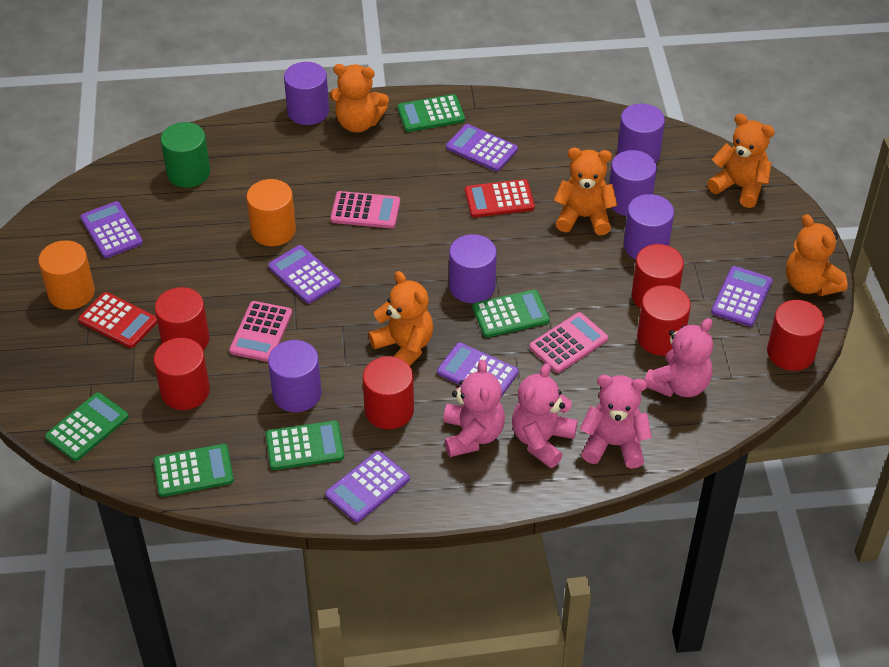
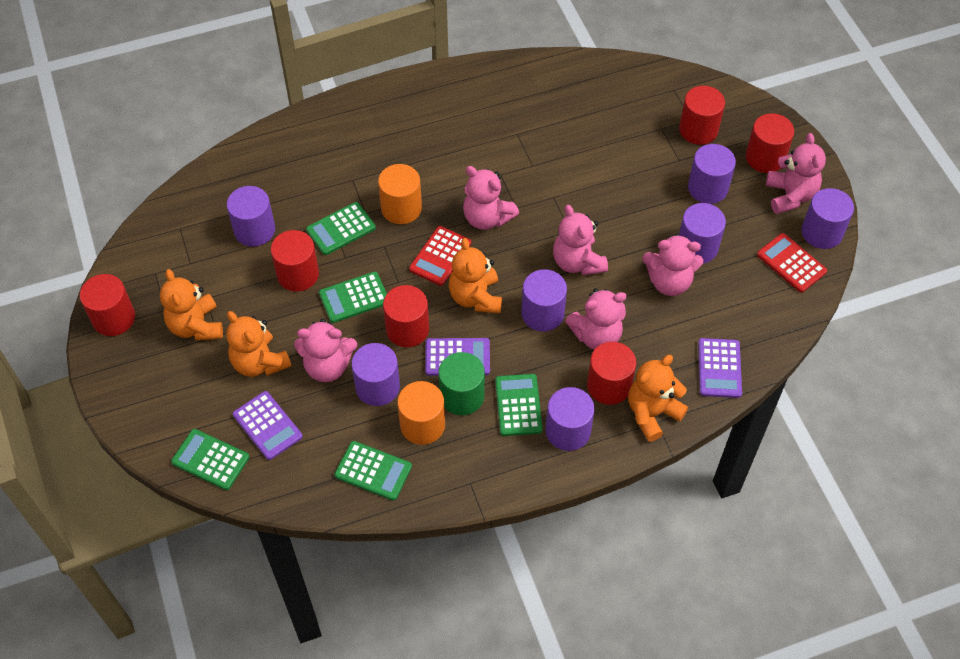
orange teddy bear: [330,64,389,133] [368,271,433,366] [554,148,617,235] [707,114,775,208] [786,214,848,296] = 5 -> [160,269,223,341] [226,311,291,377] [449,238,502,313] [628,355,688,442] = 4
pink calculator: [229,301,292,362] [330,191,400,229] [529,312,608,373] = 3 -> none = 0
pink teddy bear: [443,359,505,457] [512,363,578,468] [580,375,652,469] [644,318,713,397] = 4 -> [294,319,357,382] [463,166,519,230] [553,205,608,275] [565,288,627,350] [642,234,703,296] [766,133,826,214] = 6
purple calculator: [80,201,143,258] [268,245,341,304] [325,451,410,522] [437,342,518,397] [446,124,518,172] [711,266,773,327] = 6 -> [233,391,303,460] [425,338,490,376] [698,338,742,398] = 3
purple cylinder: [268,340,322,412] [284,62,329,125] [449,234,497,303] [609,150,657,216] [617,104,665,163] [624,194,674,259] = 6 -> [227,186,275,247] [352,343,400,406] [521,269,567,332] [545,387,595,451] [679,203,726,264] [688,144,736,204] [802,188,854,249] = 7

